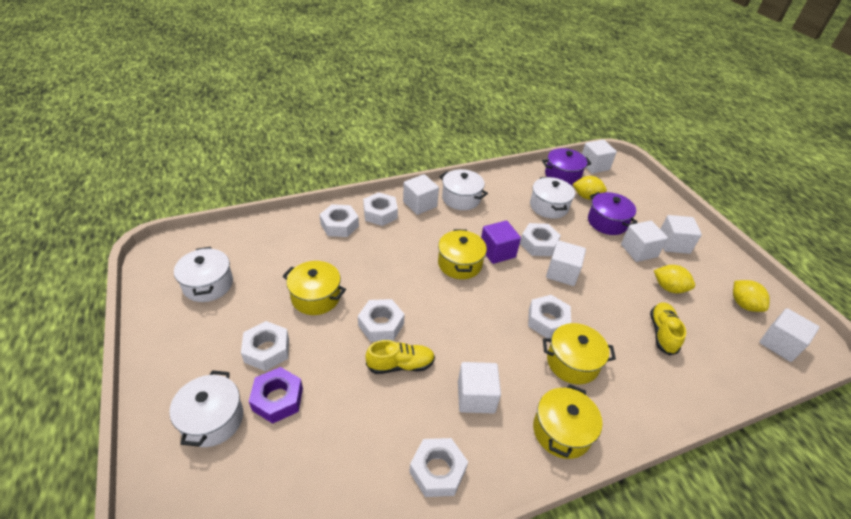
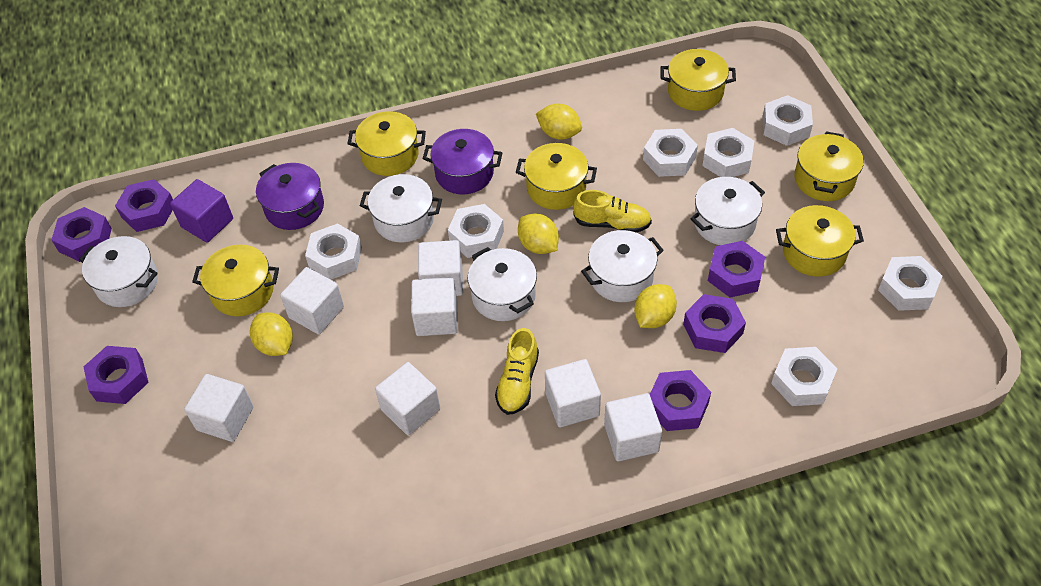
purple nut: [249,367,303,424] = 1 -> [52,207,112,262] [84,346,149,404] [115,179,173,232] [650,370,711,431] [683,294,746,353] [708,241,765,298] = 6
white pot: [169,370,243,447] [174,247,233,302] [439,169,488,210] [530,177,575,219] = 4 -> [79,236,158,307] [360,174,442,242] [468,247,537,321] [581,230,664,302] [691,177,765,245] = 5
yellow lemon: [573,176,607,200] [654,265,695,293] [733,280,770,312] = 3 -> [250,312,293,356] [518,214,559,254] [536,104,582,139] [634,284,677,328] = 4
yellow pot: [283,261,346,315] [438,229,487,279] [533,384,602,459] [543,323,616,384] = 4 -> [192,245,279,316] [347,111,426,176] [516,143,597,210] [661,49,736,111] [776,205,864,277] [794,131,864,201] = 6

